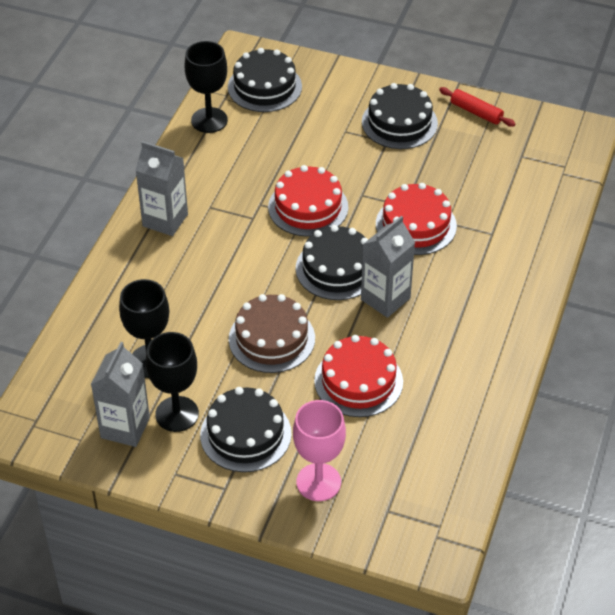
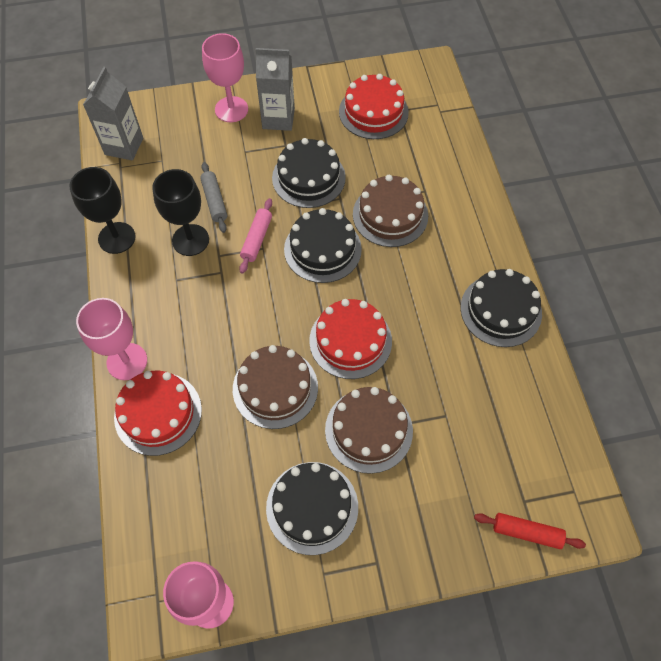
black goblet: [119,279,169,378] [146,332,199,432] [185,41,228,133] = 3 -> [69,167,136,254] [152,169,209,256] = 2
brown cake: [229,294,315,373] = 1 -> [233,345,318,429] [325,387,413,474] [353,175,428,247] = 3
grey carton: [91,342,150,447] [135,141,188,236] [361,216,415,318] = 3 -> [83,67,143,160] [256,48,295,131] = 2
grey rolling pin: none = 0 -> [200,162,227,233] = 1
pink goblet: [293,400,346,501] = 1 -> [76,298,147,380] [163,562,234,629] [202,33,248,122] = 3
pink rolling pin: none = 0 -> [239,198,272,274] = 1

